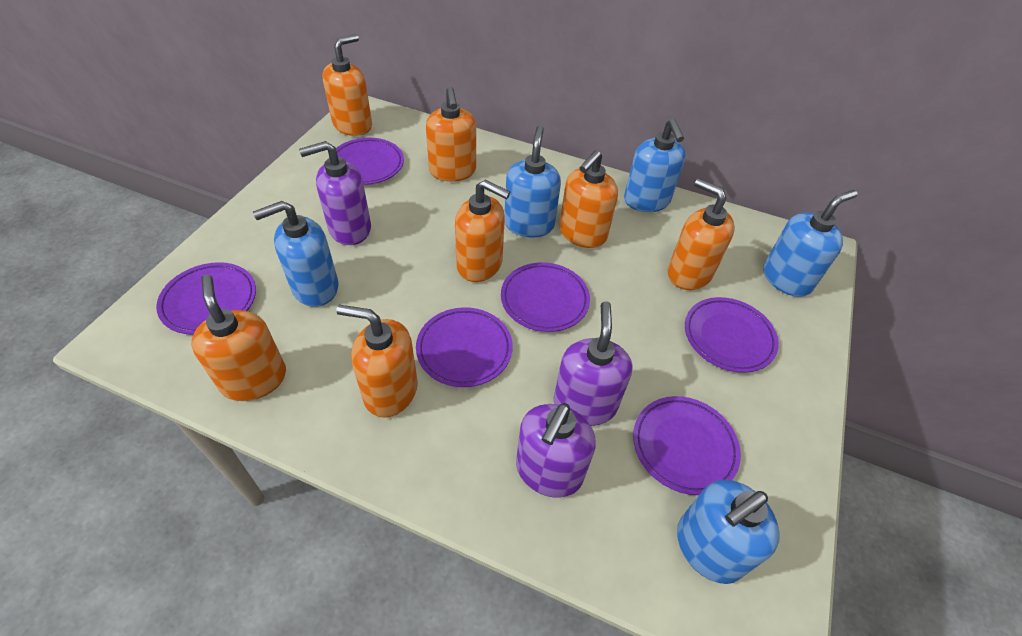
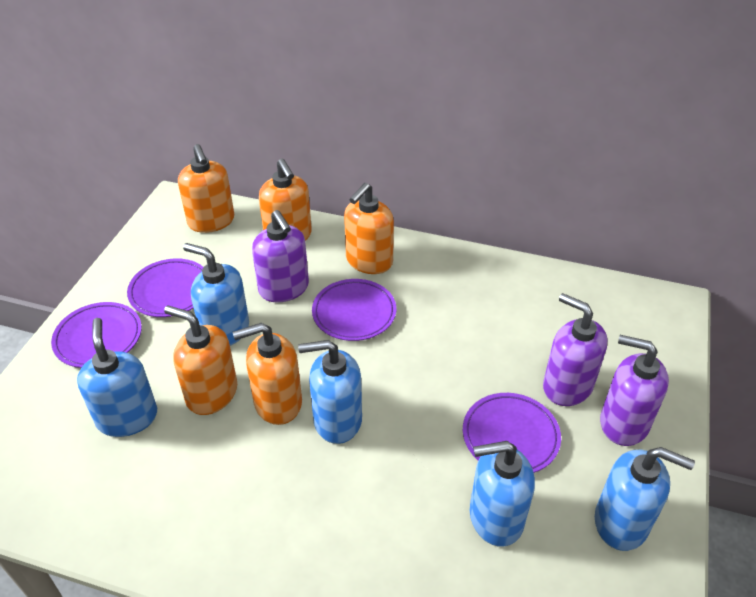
orange soap dispenser: [191,274,286,401] [323,34,372,136] [336,305,418,417] [426,87,476,182] [455,180,510,282] [559,150,618,248] [668,178,735,290] = 7 -> [164,305,237,415] [178,144,234,233] [233,323,302,425] [259,159,312,241] [344,183,394,274] = 5
purple plate: [156,262,256,335] [336,138,404,185] [416,307,513,387] [501,262,590,332] [633,396,741,495] [685,297,779,373] = 6 -> [51,302,142,368] [127,258,203,317] [312,279,396,341] [463,393,561,473] = 4

